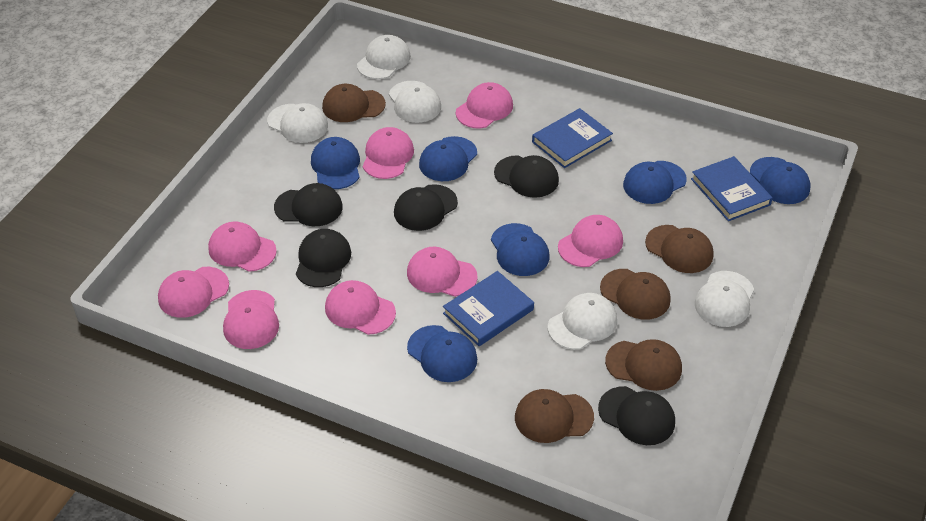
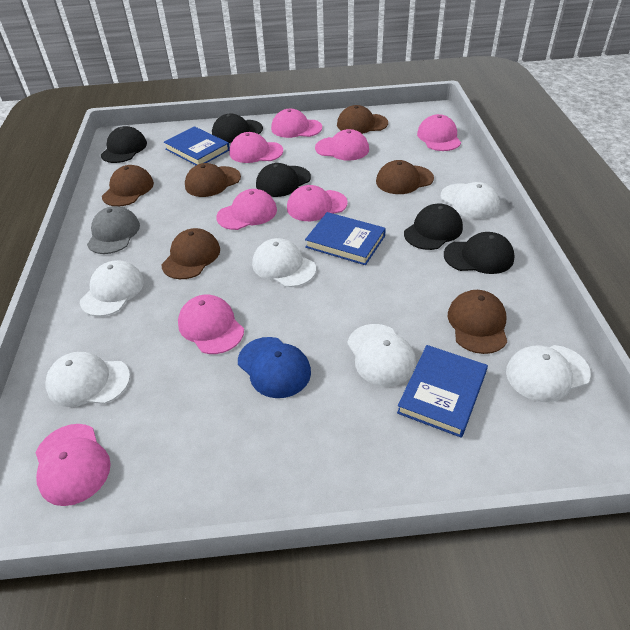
blue cap: [311,137,360,189] [407,325,477,382] [419,136,477,181] [491,223,550,276] [623,161,687,204] [750,157,810,204] = 6 -> [238,337,311,398] = 1
brown cap: [322,84,386,122] [515,389,594,443] [600,269,671,320] [605,339,682,391] [645,225,714,273] = 5 -> [102,165,154,206] [161,228,220,279] [185,163,241,197] [337,105,388,134] [376,160,434,194] [448,290,507,354] = 6
grey cap: none = 0 -> [87,206,140,254] = 1
white cap: [267,103,328,143] [357,35,411,79] [389,81,441,123] [548,293,617,350] [695,271,754,327] = 5 -> [46,352,130,407] [80,260,144,317] [252,238,316,287] [347,324,416,387] [440,182,500,219] [506,345,591,402] = 6

